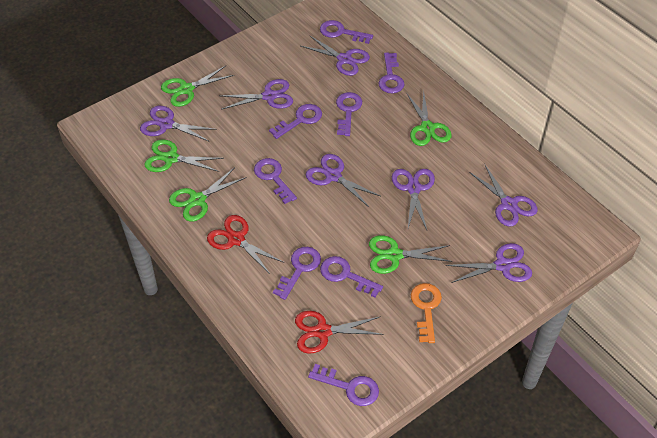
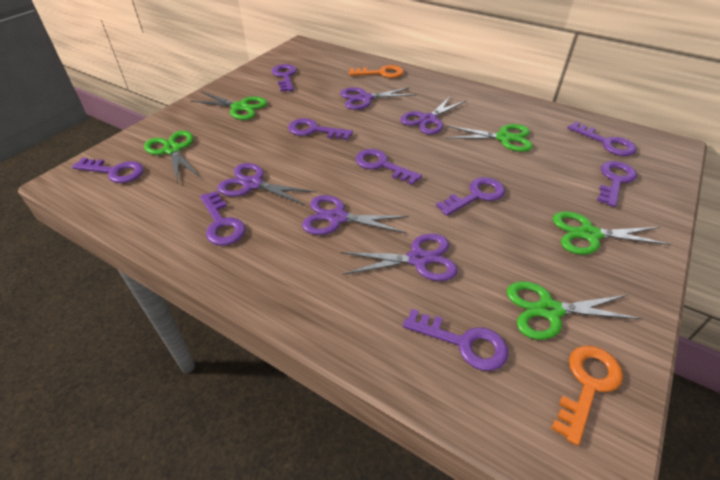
orange key: [411,283,442,343] = 1 -> [349,65,404,78] [551,346,623,446] = 2
purple key: [254,158,297,204] [269,104,322,139] [273,247,321,300] [308,364,379,406] [320,20,373,44] [320,256,383,298] [336,92,362,136] [379,52,405,93] = 8 -> [72,158,144,183] [200,191,245,246] [272,64,297,92] [288,118,353,140] [355,149,422,185] [403,309,508,371] [436,177,505,216] [568,121,637,156] [597,161,637,207] = 9
purple scissors: [140,106,217,142] [220,79,293,109] [301,35,370,76] [306,154,380,207] [392,169,435,230] [445,243,532,283] [469,164,538,227] = 7 -> [217,163,316,206] [302,195,409,235] [340,87,417,110] [341,234,458,281] [400,96,467,135] = 5
red scissors: [207,215,284,275] [295,311,384,354] = 2 -> none = 0

